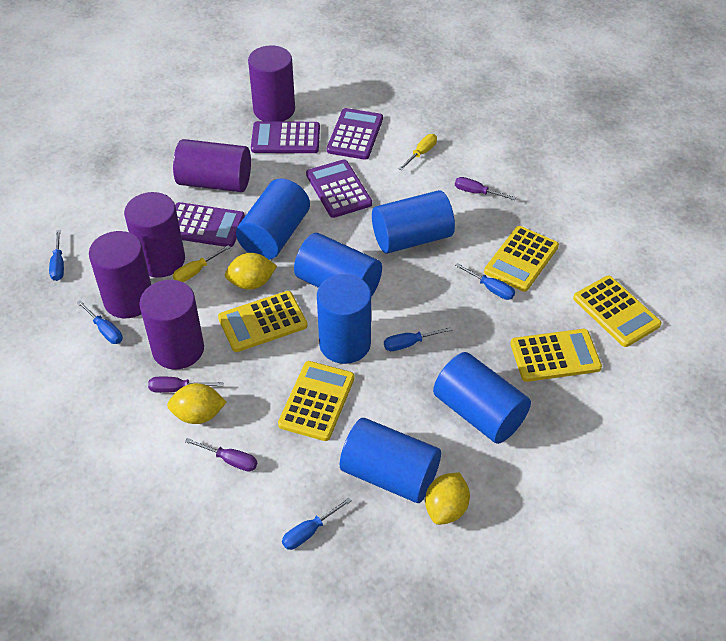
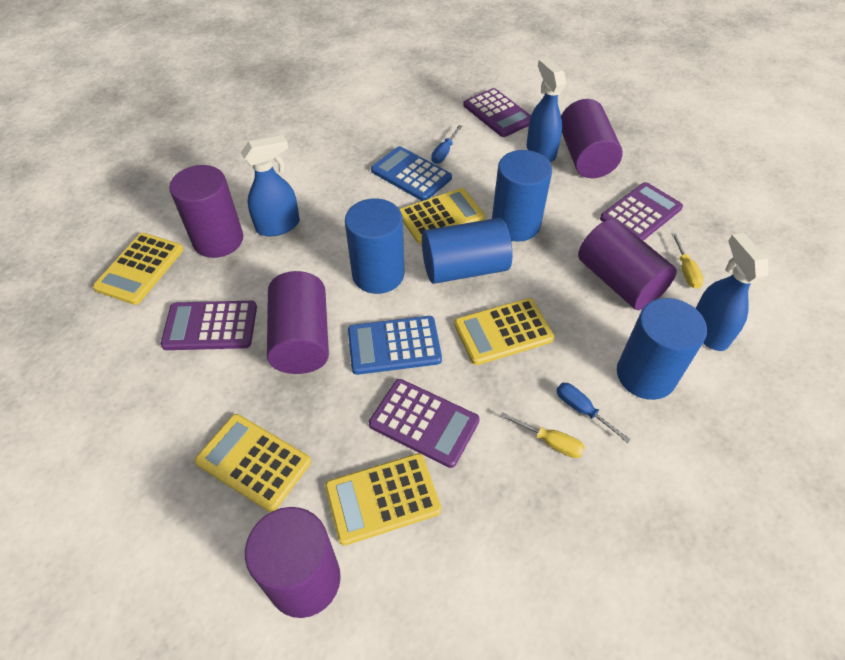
blue calculator: none = 0 -> [348,316,442,375] [371,146,452,201] = 2
blue cylinder: [236,178,310,260] [294,233,382,297] [317,274,371,364] [340,418,441,503] [372,190,455,254] [433,352,531,444] = 6 -> [345,198,404,294] [422,218,512,284] [492,150,552,242] [617,298,707,400] = 4
blue screwdriver: [49,230,64,281] [77,300,123,344] [282,497,351,550] [384,327,453,351] [455,263,515,300] = 5 -> [431,125,462,164] [557,383,631,443] = 2
blue spray bottle: none = 0 -> [241,135,300,237] [526,58,566,162] [695,233,769,351] = 3
purple screwdriver: [148,377,223,393] [185,438,257,472] [455,177,516,200] = 3 -> none = 0
yellow lemon: [167,383,227,424] [225,253,277,290] [425,472,470,525] = 3 -> none = 0

